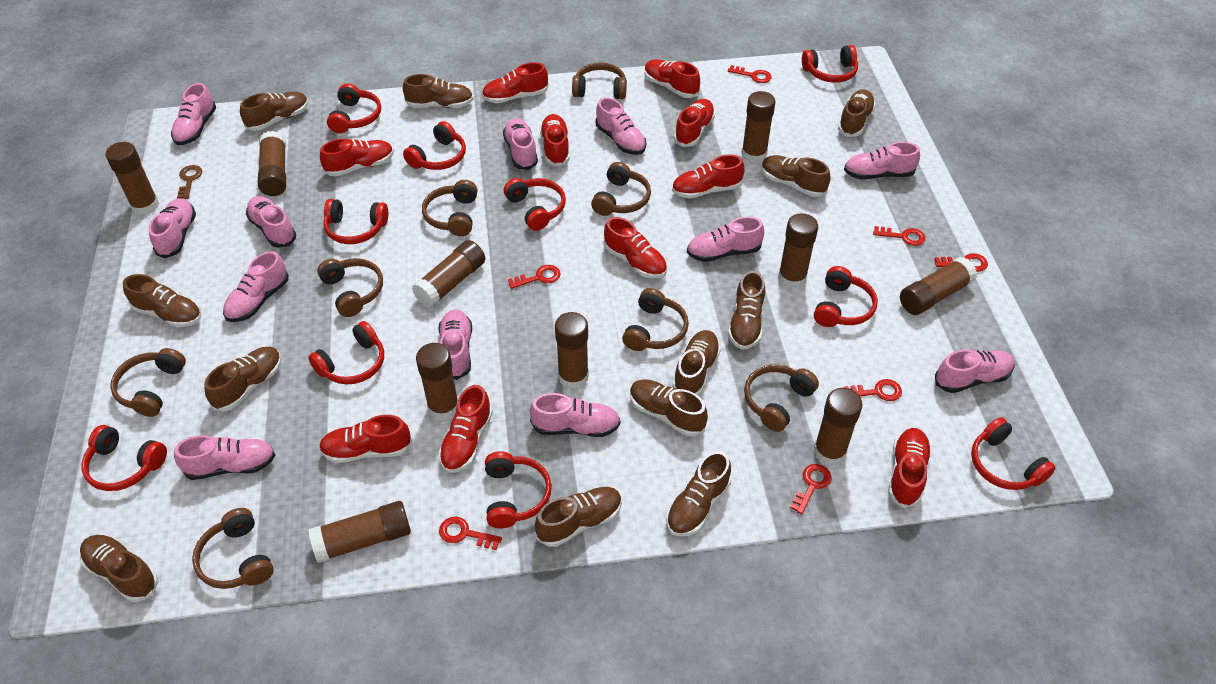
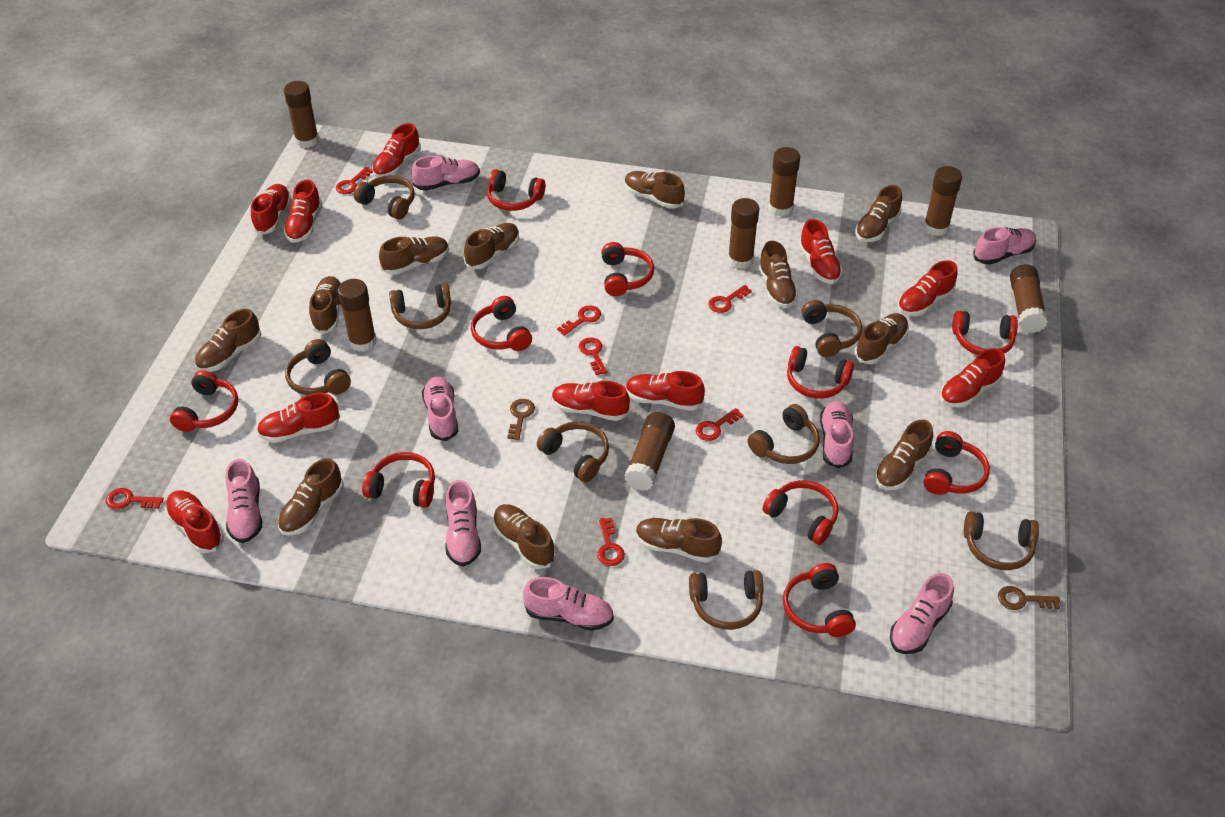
brown glue stick: [105,142,159,215] [258,131,286,196] [308,501,411,563] [412,240,485,308] [416,343,458,420] [555,312,589,389] [741,91,775,163] [778,213,818,289] [814,388,863,466] [900,257,977,315] = 10 -> [284,81,319,148] [338,279,377,352] [624,412,675,491] [728,198,759,269] [768,147,800,216] [924,166,962,236] [1010,264,1048,333] = 7
brown key: [177,165,202,199] = 1 -> [507,399,535,440] [998,586,1060,610] = 2
pink shoe: [149,198,196,258] [171,83,216,145] [174,435,275,480] [223,251,289,322] [246,196,296,248] [439,309,472,380] [503,118,538,170] [530,393,620,437] [596,97,646,155] [687,216,764,262] [844,142,920,180] [935,350,1015,393] = 12 -> [226,459,262,543] [412,156,480,191] [422,377,458,441] [445,480,481,567] [523,577,614,631] [820,401,854,468] [890,573,954,654] [973,227,1036,265] = 8

